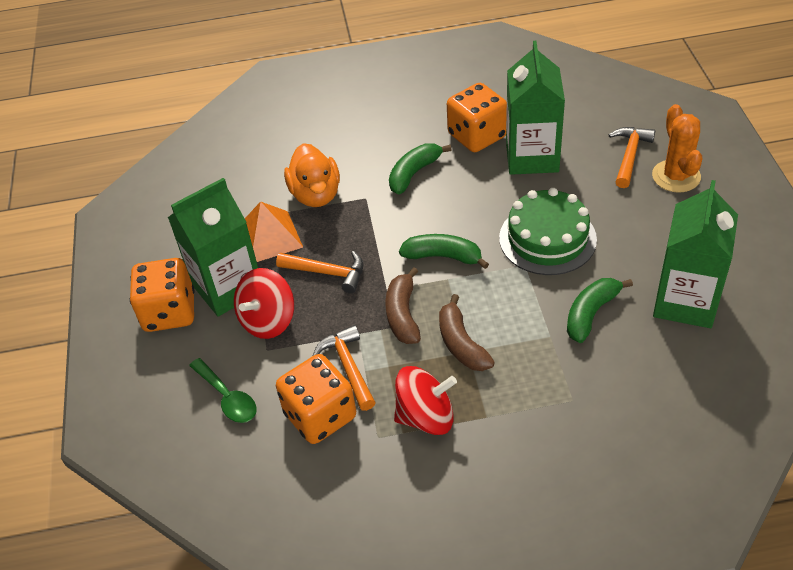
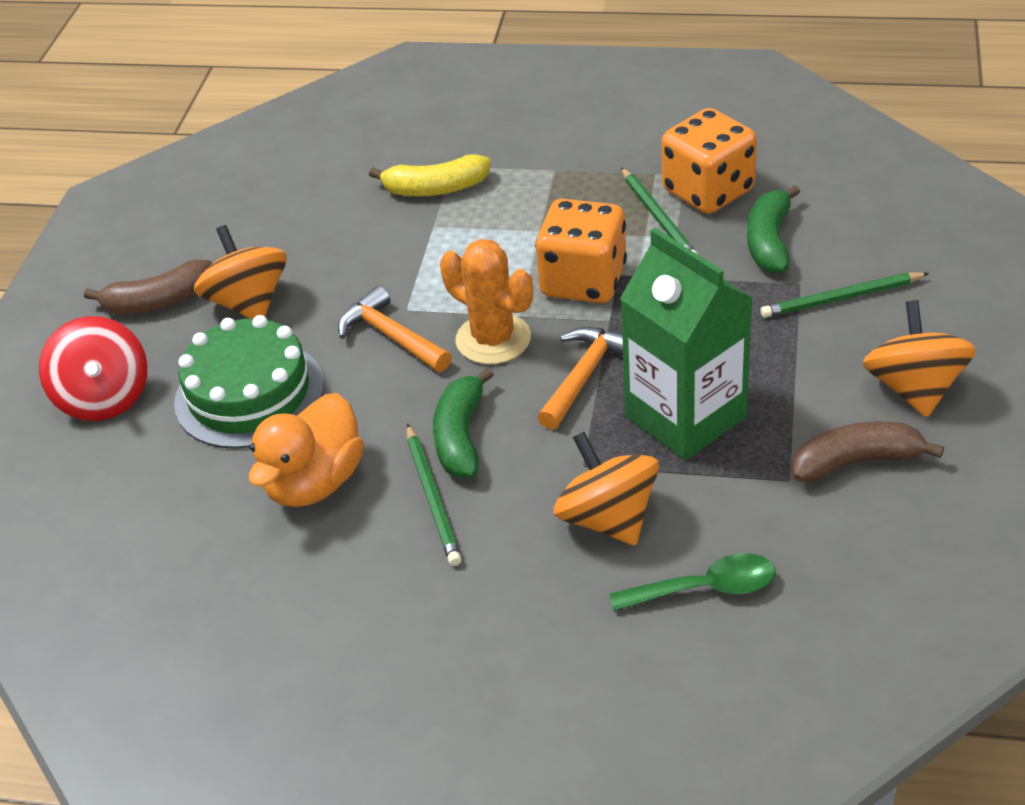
green banana: [389,143,451,194] [399,234,489,269] [567,278,633,343] = 3 -> [433,368,494,478] [747,185,800,274] = 2
green carton: [168,178,258,317] [506,41,565,175] [653,180,738,328] = 3 -> [620,228,753,460] = 1
green pencil: none = 0 -> [407,424,461,566] [621,167,698,254] [760,272,929,318] = 3
orange dice: [130,258,195,332] [276,354,356,444] [447,83,507,152] = 3 -> [535,199,627,303] [662,108,757,214] = 2
orange hammer: [276,251,364,293] [313,325,376,411] [609,127,655,188] = 3 -> [338,286,452,372] [537,327,623,430] = 2
orange pyramid: [245,202,303,262] = 1 -> none = 0
orange spinning top: none = 0 -> [194,225,287,319] [553,432,659,546] [862,300,976,418] = 3
red spinning top: [234,268,294,339] [394,366,457,435] = 2 -> [39,316,147,421] = 1
yellow banana: none = 0 -> [369,154,491,196] = 1

